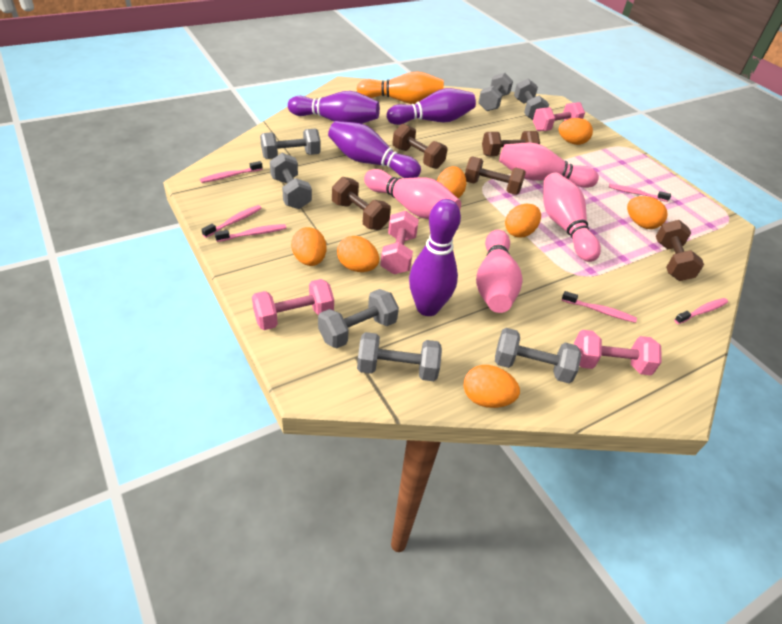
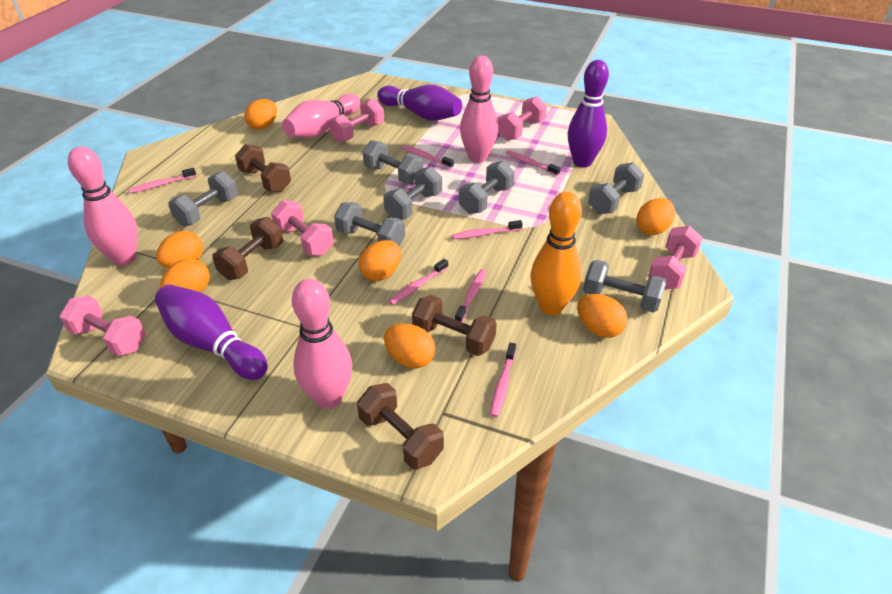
brown dumbbell: [332,177,391,230] [392,124,448,169] [465,156,526,195] [482,131,540,156] [656,220,704,281] = 5 -> [213,217,283,280] [235,144,291,192] [357,383,444,470] [412,295,497,356] = 4
pink dumbbell: [252,279,334,330] [380,211,419,274] [533,102,585,131] [574,330,661,375] = 4 -> [59,296,146,357] [271,200,334,256] [329,99,384,143] [498,96,547,140] [648,226,703,289] = 5
pink toothbrush: [200,161,263,183] [201,205,262,238] [215,224,286,242] [562,291,637,323] [609,184,671,202] [674,298,728,324] = 6 -> [129,168,196,193] [389,259,448,305] [402,145,454,169] [452,220,523,239] [455,269,486,322] [490,343,516,417] [506,150,561,176] = 7
purple bowling pin: [288,91,380,124] [328,121,421,178] [387,88,476,125] [409,199,461,316] = 4 -> [155,285,268,380] [377,85,462,121] [568,60,609,168] = 3

